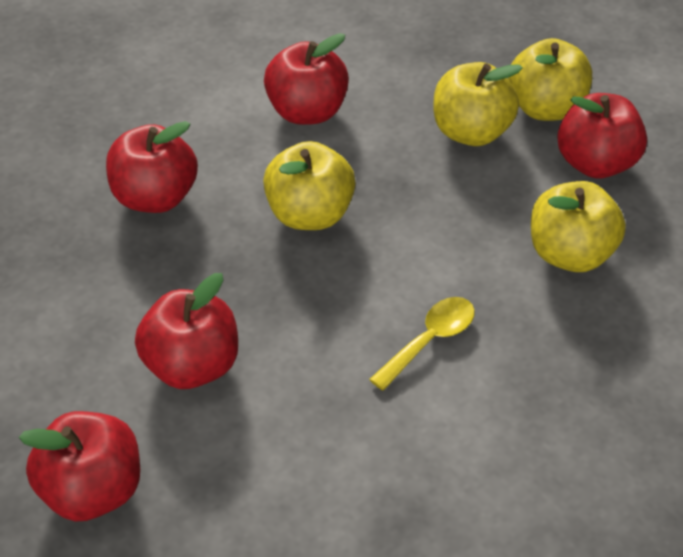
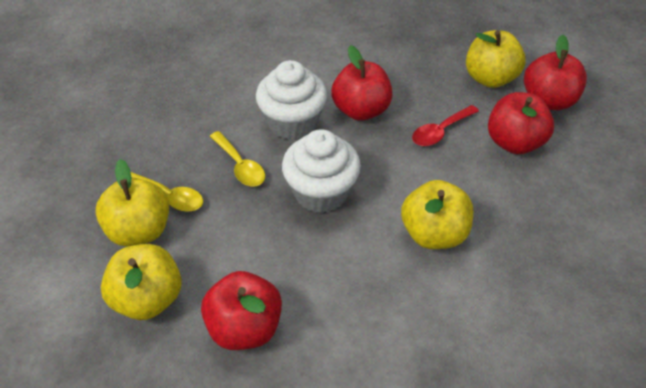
red apple: [19,411,140,522] [106,121,198,213] [135,273,238,389] [264,33,349,125] [557,93,647,178] = 5 -> [201,271,282,350] [331,45,393,121] [488,92,554,154] [524,35,587,110] = 4
red spoon: none = 0 -> [412,105,479,146] = 1
white cupcake: none = 0 -> [256,60,327,140] [282,129,361,213] = 2
yellow spoon: [369,297,475,391] = 1 -> [131,172,203,212] [210,131,265,186] = 2

